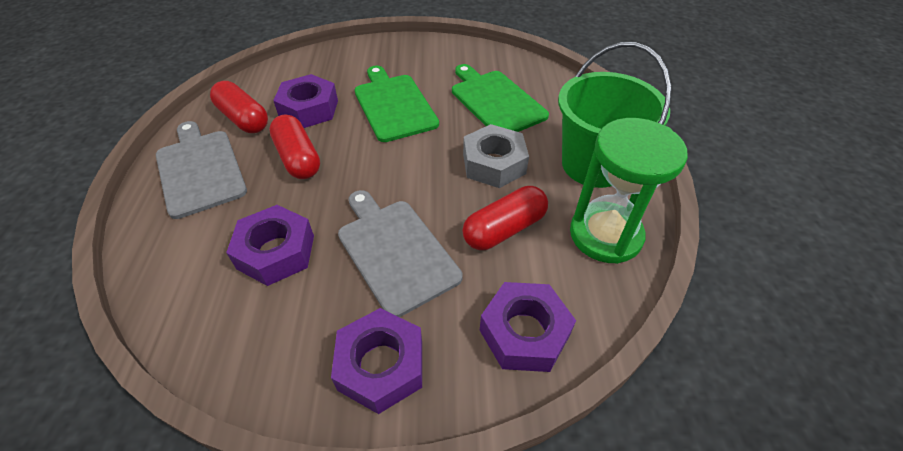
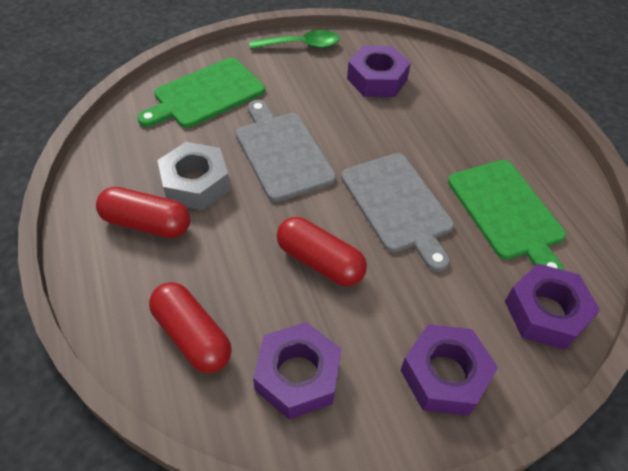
green bucket: [558,42,672,188] = 1 -> none = 0
green hourglass: [570,118,688,264] = 1 -> none = 0
green spoon: none = 0 -> [250,30,340,49] = 1

